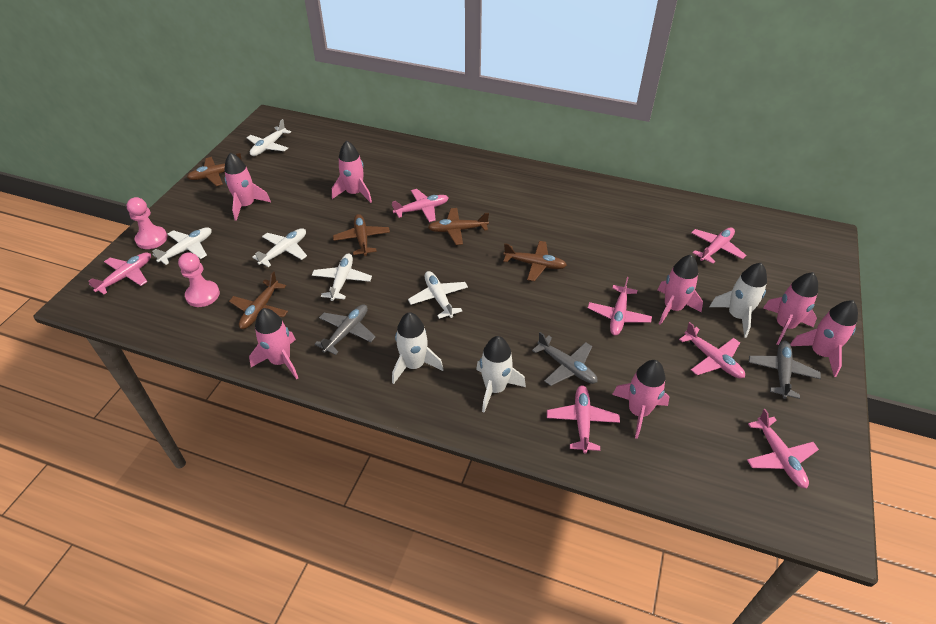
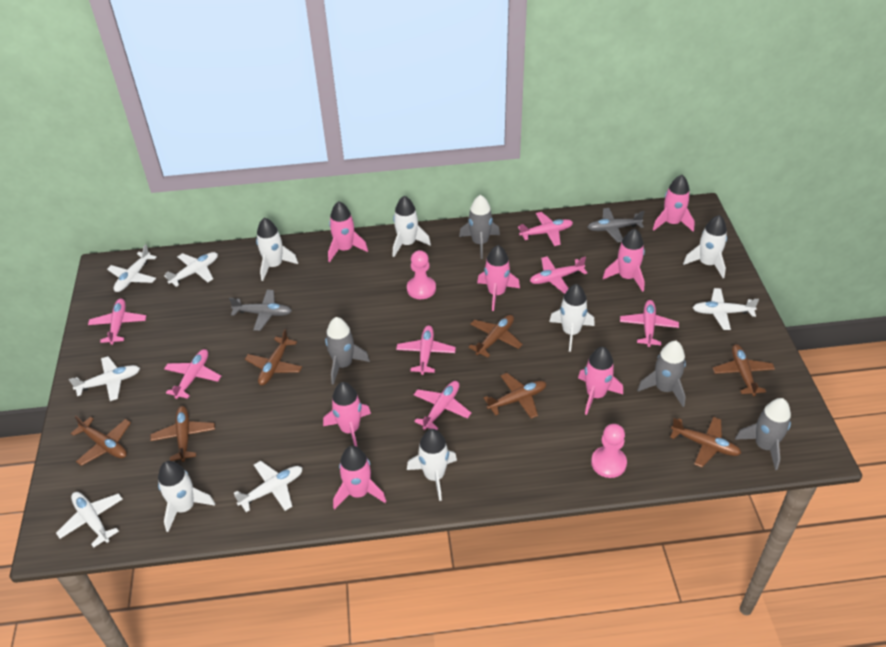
brown plane: [187,153,242,186] [229,271,288,329] [333,214,390,256] [428,208,489,245] [503,241,567,281] = 5 -> [71,415,131,466] [150,406,215,462] [245,329,302,385] [468,315,523,358] [484,373,546,419] [670,417,741,467] [713,344,775,396] = 7
grey plane: [314,304,376,355] [532,332,597,386] [749,341,821,399] = 3 -> [229,290,292,331] [588,208,644,242] = 2
grey rocket: none = 0 -> [325,317,370,385] [459,195,500,259] [637,341,686,407] [735,398,791,470] = 4
white plane: [152,227,212,265] [247,119,291,156] [252,228,307,267] [312,254,372,301] [408,271,468,319] = 5 -> [56,492,122,548] [69,356,140,401] [107,244,157,292] [164,252,218,287] [234,461,302,512] [693,288,759,330] = 6
white rocket: [392,312,444,384] [476,336,526,413] [709,263,767,338] = 3 -> [158,461,215,532] [256,218,298,281] [393,196,431,257] [407,429,457,501] [549,284,595,352] [683,215,727,278] = 6

